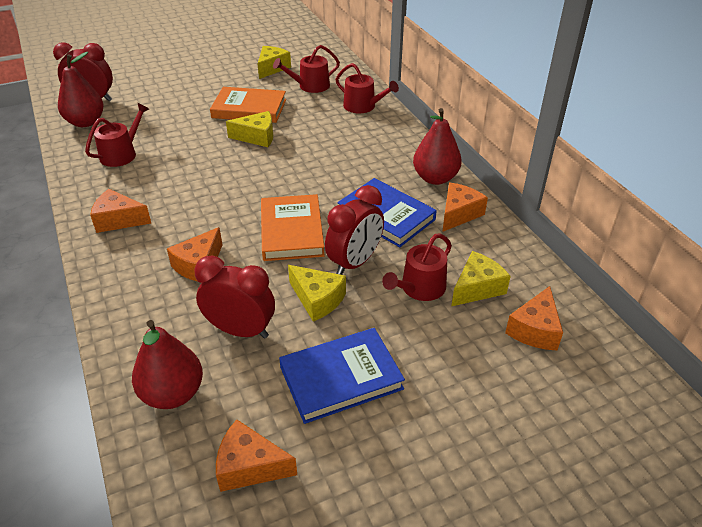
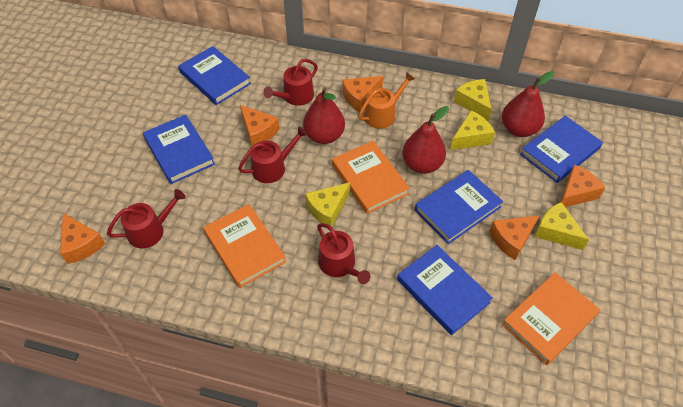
blue book: [279,328,405,424] [337,178,437,247] = 2 -> [143,115,215,184] [178,46,251,105] [397,245,493,335] [415,170,503,244] [520,116,603,183] = 5
orange book: [210,87,286,123] [261,194,325,261] = 2 -> [203,204,286,288] [332,141,410,214] [502,272,600,365] = 3
orange watering can: none = 0 -> [358,72,415,129] = 1
red clock: [53,42,113,102] [194,255,275,339] [325,185,384,275] = 3 -> none = 0

